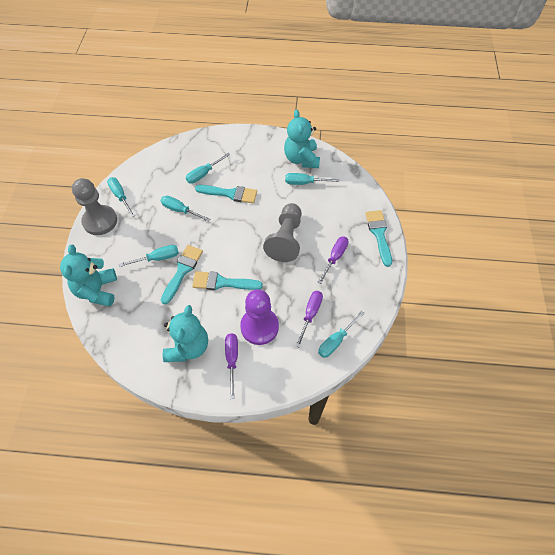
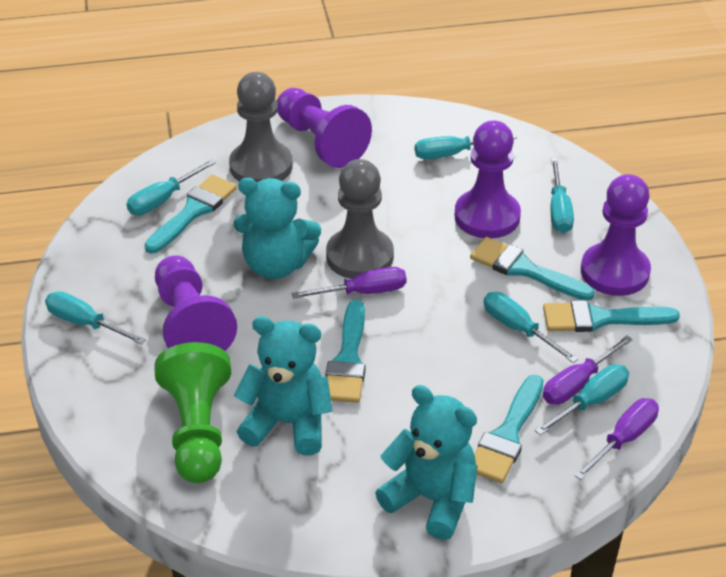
green pawn: none = 0 -> [154,342,231,483] = 1
purple pawn: [240,289,279,345] = 1 -> [155,255,237,351] [277,88,372,168] [455,120,521,239] [581,174,651,296] = 4
turquoise brush: [161,245,203,304] [192,271,263,290] [195,185,257,203] [365,210,392,267] = 4 -> [144,175,237,254] [326,300,366,403] [470,237,595,301] [474,375,544,483] [543,300,680,332] = 5

